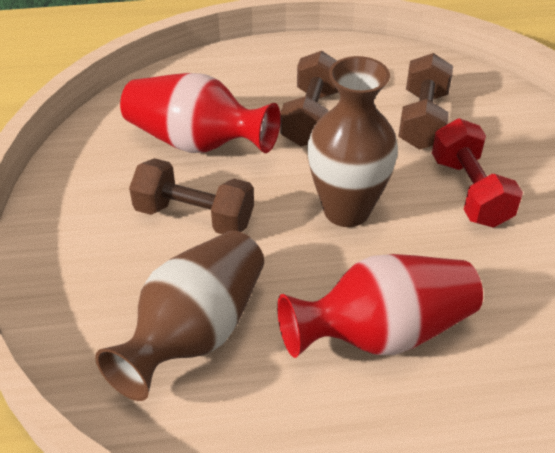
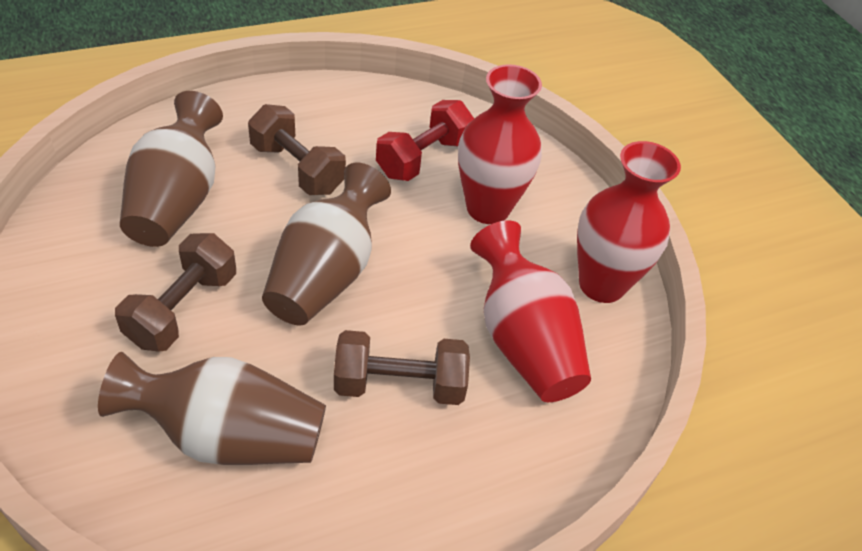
brown vase: [95,231,264,401] [307,56,398,227] = 2 -> [98,352,326,465] [120,91,223,247] [262,163,391,326] = 3
red vase: [120,73,281,153] [277,254,483,358] = 2 -> [458,64,542,224] [470,220,591,402] [577,141,681,303] = 3

